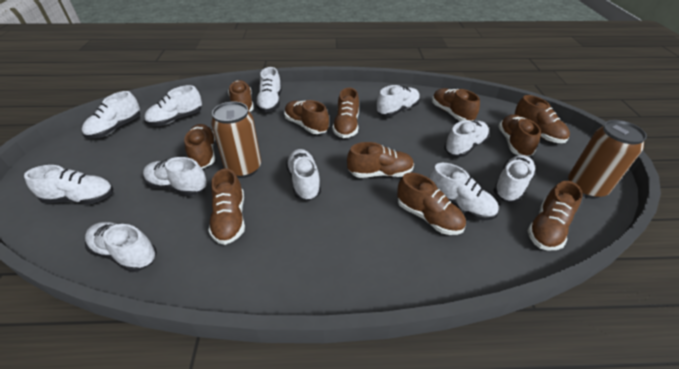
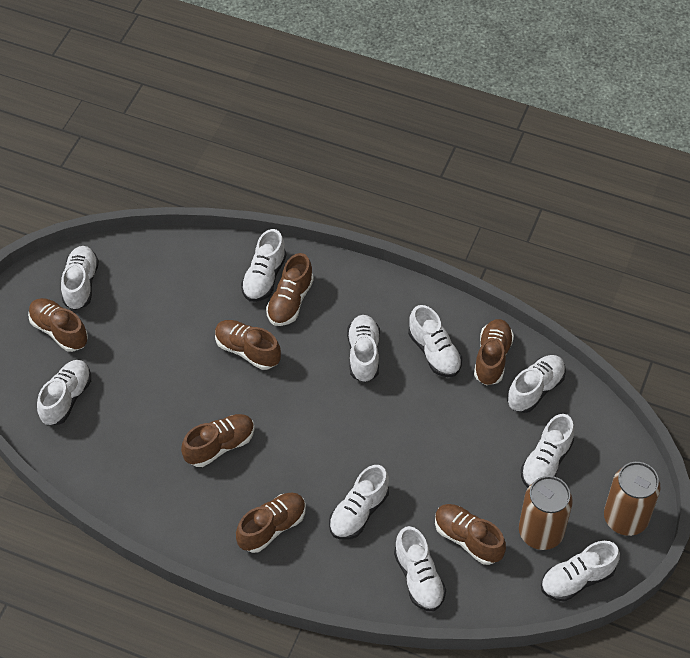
brown shoe: [184,124,215,169] [209,168,245,245] [228,80,254,112] [284,100,329,134] [332,88,359,138] [347,142,414,178] [397,173,466,235] [432,88,480,121] [498,114,541,156] [515,95,570,143] [527,181,583,250] = 11 -> [28,298,88,352] [181,414,255,467] [215,320,281,370] [236,492,306,553] [266,253,314,326] [435,504,506,565] [474,319,514,385] = 7
white shoe: [24,165,113,204] [82,91,140,138] [85,222,157,272] [143,157,207,196] [144,85,202,126] [255,67,282,112] [286,149,321,201] [376,85,420,117] [429,163,499,220] [444,120,489,157] [493,155,536,202] = 11 -> [37,360,91,425] [61,246,99,310] [241,229,286,302] [329,465,389,540] [347,315,380,382] [394,526,446,611] [408,305,462,377] [507,355,566,413] [521,414,574,488] [541,541,620,601] = 10

